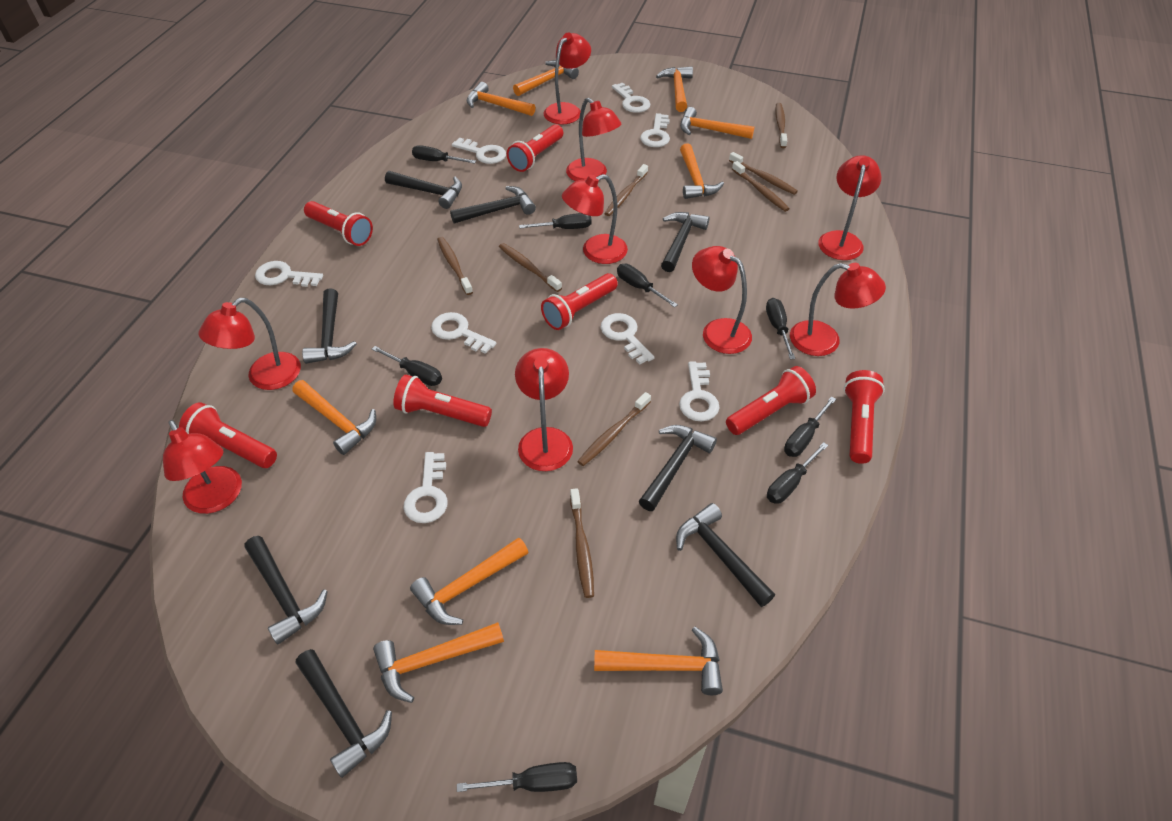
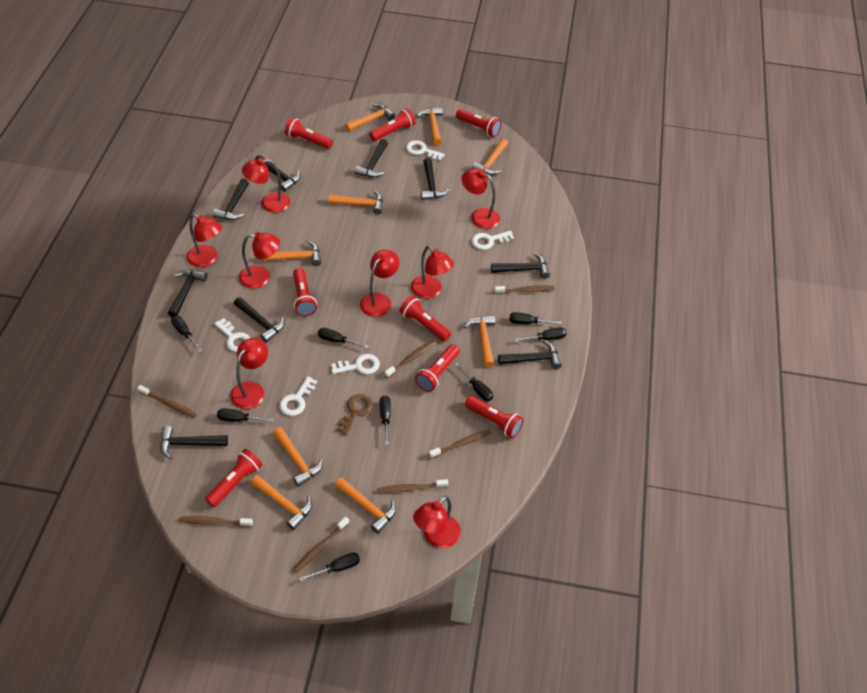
black hammer: [245,536,328,645] [296,649,392,778] [302,288,357,364] [385,171,462,209] [450,186,536,224] [639,425,717,511] [661,212,710,272] [676,503,775,607] = 8 -> [160,426,228,459] [168,270,207,317] [213,179,249,220] [234,297,285,343] [255,155,301,192] [355,139,388,178] [421,158,449,200] [491,253,550,279] [498,340,562,369] = 9
brown key: none = 0 -> [337,394,373,435] = 1
brown toothbrush: [437,237,473,295] [499,243,562,292] [570,488,594,598] [577,392,651,466] [604,164,648,216] [729,152,798,195] [732,161,790,212] [775,103,787,148] = 8 -> [137,385,196,418] [179,516,253,527] [293,517,349,573] [377,479,448,493] [385,340,435,378] [429,429,491,458] [495,285,555,294] = 7
red flashlight: [179,402,277,468] [304,201,373,246] [393,375,492,427] [507,124,563,172] [541,273,618,330] [726,366,816,435] [844,370,885,464] = 7 -> [205,449,262,507] [285,118,333,149] [293,268,317,316] [369,108,416,141] [400,296,451,341] [415,344,460,392] [456,109,501,137] [465,396,523,438] = 8
red lamp: [163,420,242,514] [199,298,301,390] [515,348,573,471] [544,33,591,124] [562,174,628,264] [566,98,621,181] [692,246,752,354] [790,263,886,356] [818,155,882,260] = 9 -> [187,214,222,267] [230,338,268,409] [239,232,280,289] [242,158,290,213] [360,250,399,317] [411,246,454,299] [413,496,461,548] [462,168,500,229] = 8
white key: [255,261,323,287] [403,452,448,523] [431,312,497,354] [452,138,506,164] [601,313,655,364] [612,83,650,113] [640,113,670,147] [679,361,720,422] = 8 -> [215,318,250,352] [280,376,317,416] [331,354,380,374] [406,140,445,160] [472,231,514,250] = 5

